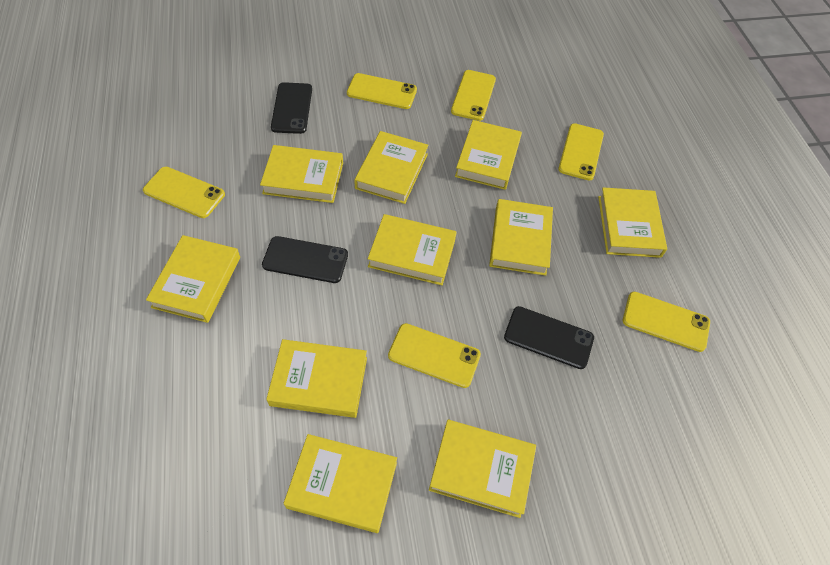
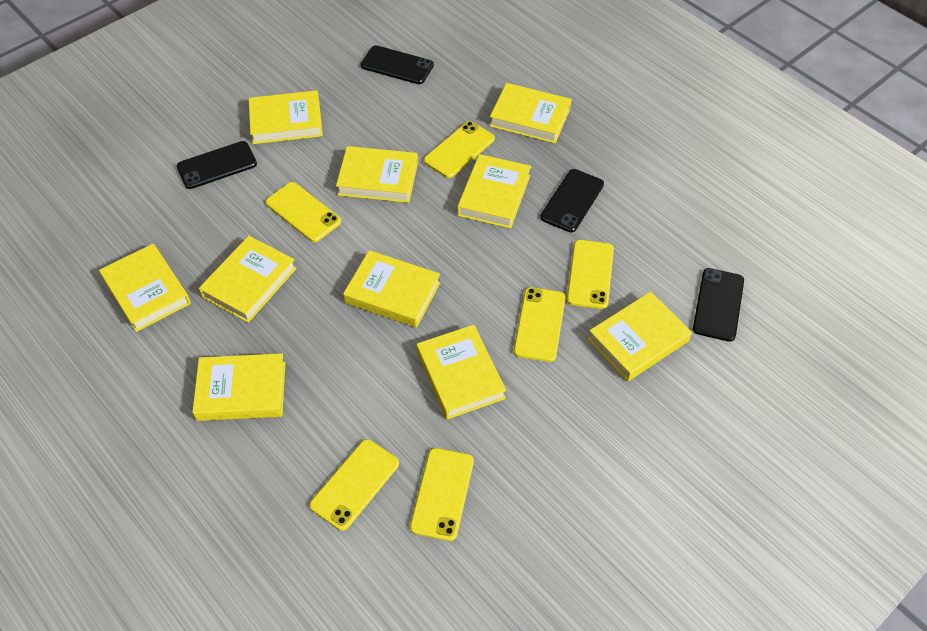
black phone: [262,236,348,283] [271,82,312,134] [504,306,594,369] = 3 -> [177,141,257,189] [361,45,434,84] [540,169,604,232] [693,268,744,342] = 4

